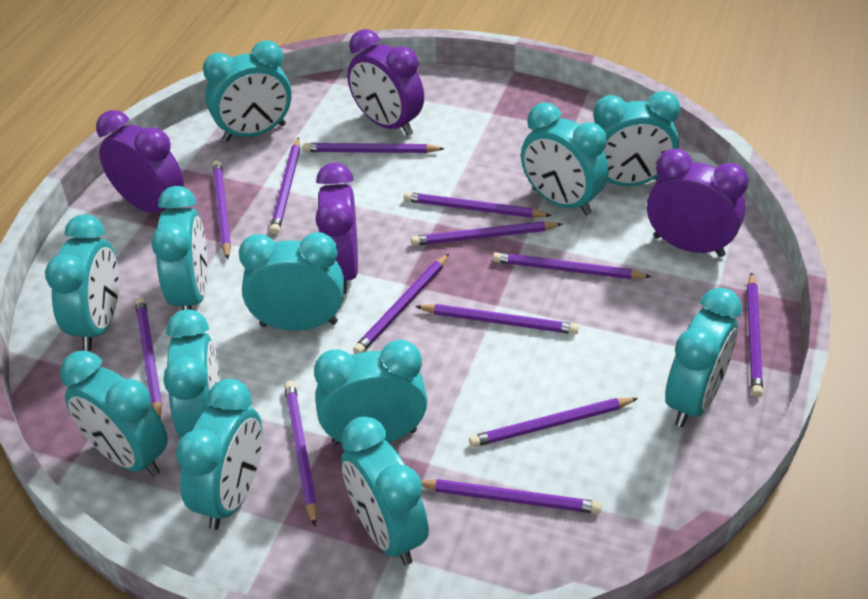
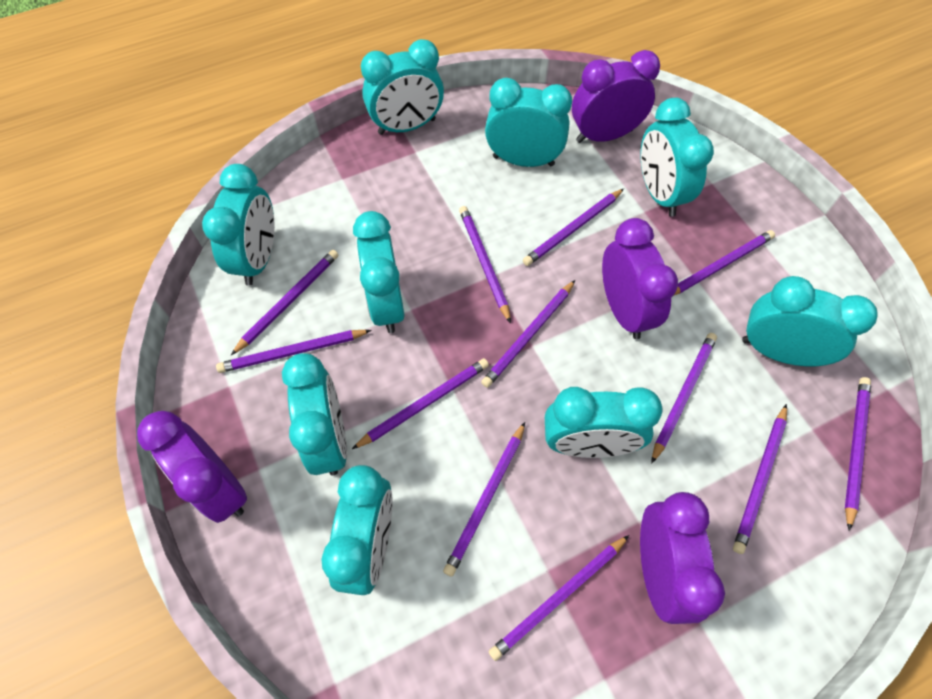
purple pencil: [135,298,162,418] [212,160,231,260] [270,137,300,234] [284,381,317,527] [303,143,445,153] [353,254,449,354] [404,192,552,218] [411,221,563,246] [415,304,579,334] [421,479,602,514] [469,398,638,447] [493,252,652,279] [747,272,763,397] = 13 -> [216,330,371,373] [231,250,338,355] [352,358,489,449] [443,422,525,577] [459,206,511,323] [481,280,575,388] [489,535,629,661] [523,189,624,266] [651,333,717,464] [673,230,775,296] [733,404,787,554] [845,377,871,531] = 12
turquoise clock: [45,214,119,351] [60,351,168,477] [151,186,208,310] [163,310,220,439] [176,379,262,530] [203,41,292,141] [239,232,344,331] [314,340,428,445] [341,417,429,565] [521,103,609,215] [593,91,680,186] [665,287,742,427] = 12 -> [202,164,275,286] [282,353,347,476] [321,465,393,595] [353,211,405,333] [361,39,444,135] [485,78,572,167] [545,387,662,458] [640,98,714,217] [742,276,878,366] = 9

